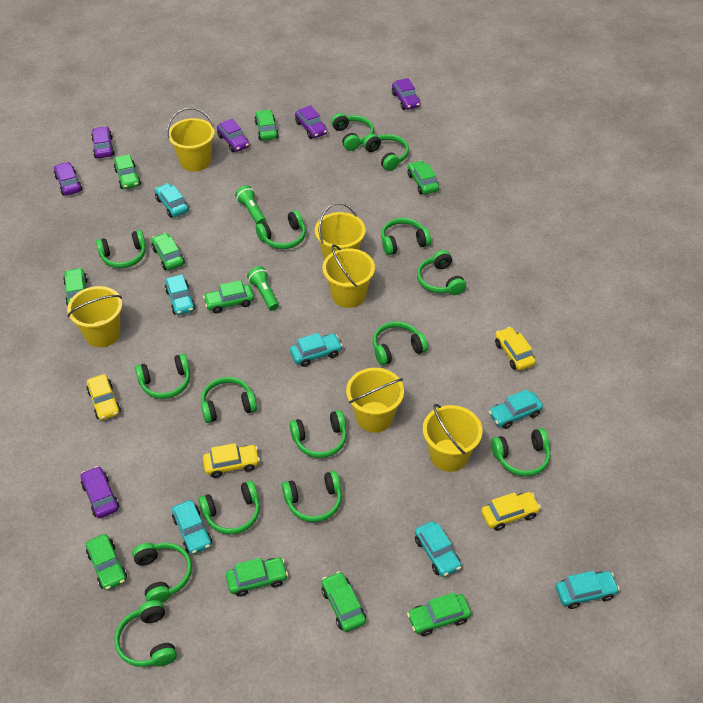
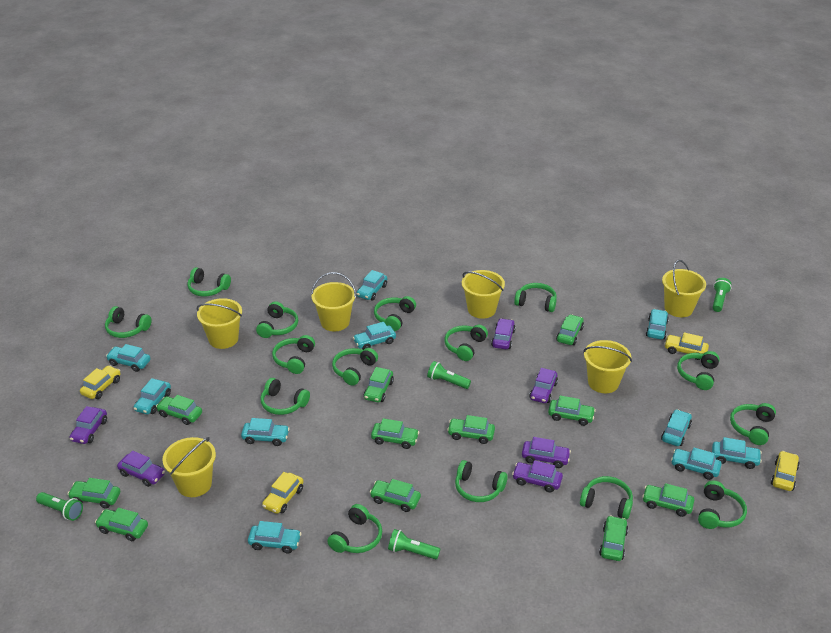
green car: [63,268,88,306] [86,534,127,590] [114,154,141,189] [151,233,185,270] [203,280,254,313] [226,558,288,597] [254,109,279,141] [322,571,366,632] [407,593,471,636] [408,160,439,194] = 10 -> [67,478,120,509] [95,508,148,541] [156,395,202,425] [364,367,394,402] [370,479,421,512] [371,418,419,449] [447,415,495,444] [548,396,596,426] [556,314,584,345] [599,515,628,561] [642,483,694,517] = 11
green flashlight: [235,186,266,224] [247,266,279,311] = 2 -> [36,492,83,521] [388,529,440,559] [427,361,471,389] [713,278,732,312] = 4
turquoise car: [155,183,189,218] [165,274,195,315] [172,500,212,554] [290,333,343,367] [415,521,461,577] [489,389,543,429] [556,571,620,609] = 7 -> [106,344,151,372] [134,378,171,415] [241,418,290,446] [248,521,301,553] [353,322,396,350] [356,270,387,300] [646,309,669,339] [661,409,692,446] [671,447,722,480] [712,437,762,469] = 10

